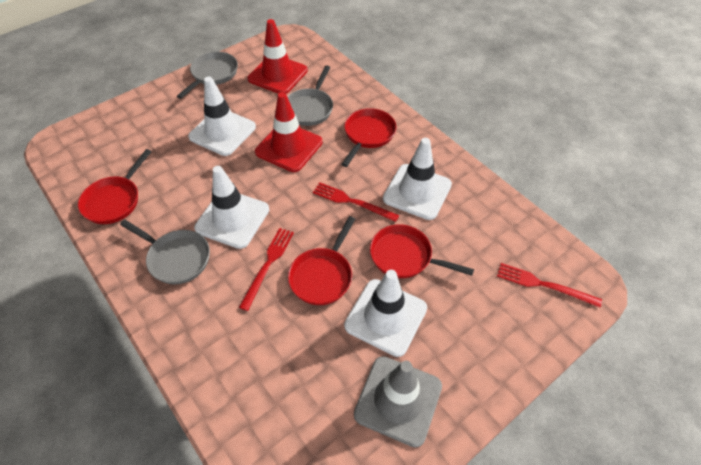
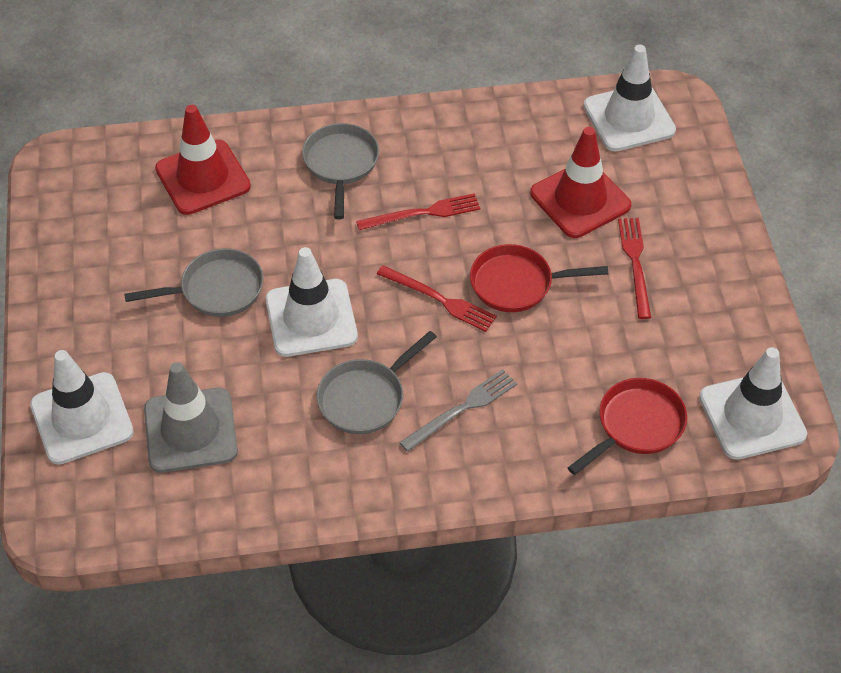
grey fork: none = 0 -> [399,369,517,452] = 1
red pan: [78,149,151,224] [288,216,355,305] [341,108,397,167] [370,224,474,278] = 4 -> [470,244,608,312] [568,378,687,475] = 2

